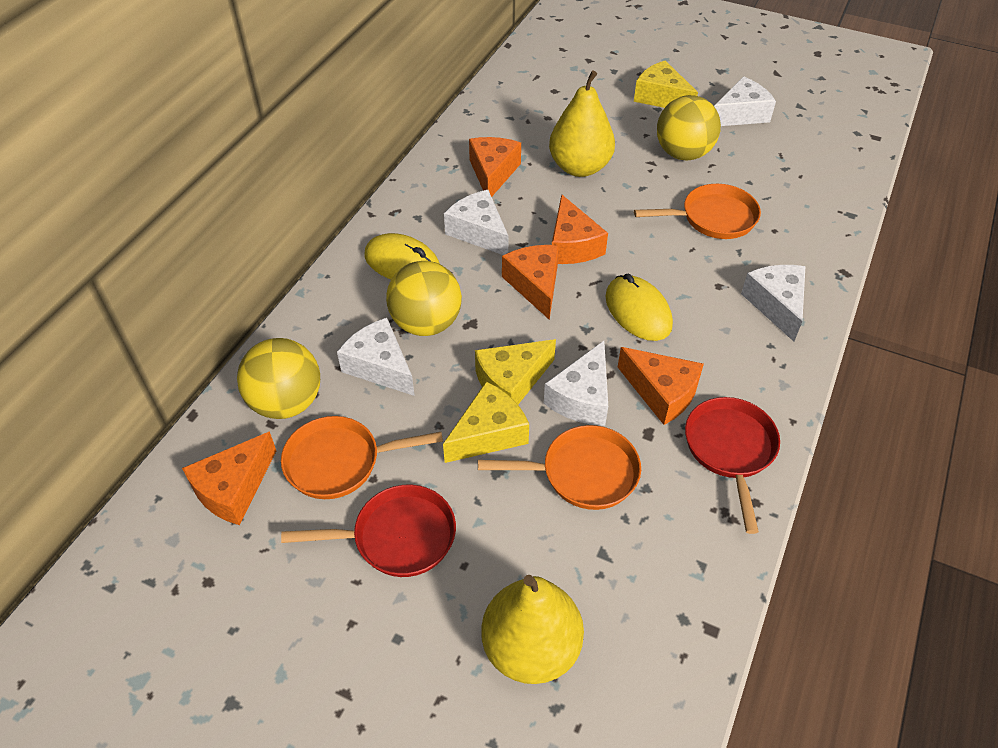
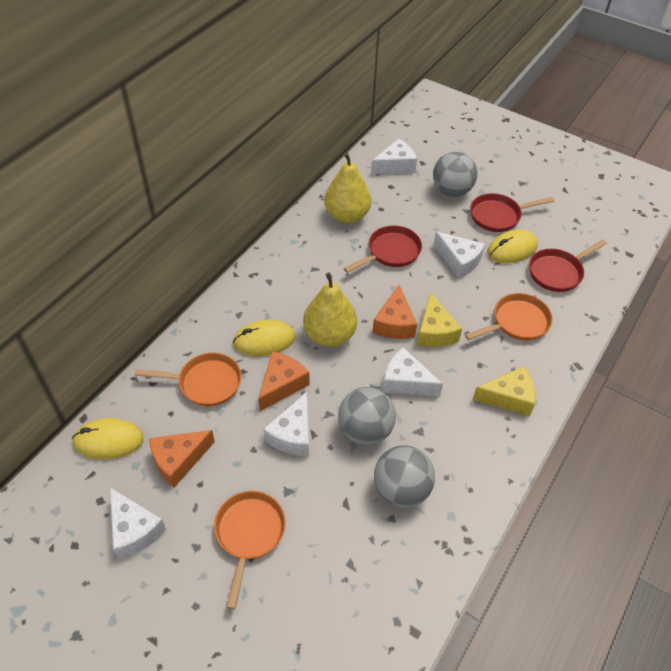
grey ball: none = 0 -> [338,387,396,445] [374,445,435,508] [433,152,477,197] = 3
orange cheese: [182,431,276,525] [469,137,521,197] [502,245,559,320] [552,195,608,264] [618,347,704,425] = 5 -> [149,430,215,487] [259,351,309,411] [372,285,417,339] = 3
red pan: [281,485,456,577] [685,397,780,534] = 2 -> [343,225,422,273] [470,193,554,232] [529,240,607,292] = 3
yellow ball: [237,338,320,419] [386,261,462,336] [657,95,721,160] = 3 -> none = 0
yellow cheese: [443,381,529,463] [475,339,556,404] [634,60,698,108] = 3 -> [417,292,462,347] [473,366,536,417] = 2
yellow mouse: [365,233,440,279] [605,274,673,341] = 2 -> [72,418,144,460] [233,320,295,356] [487,229,538,263] = 3

